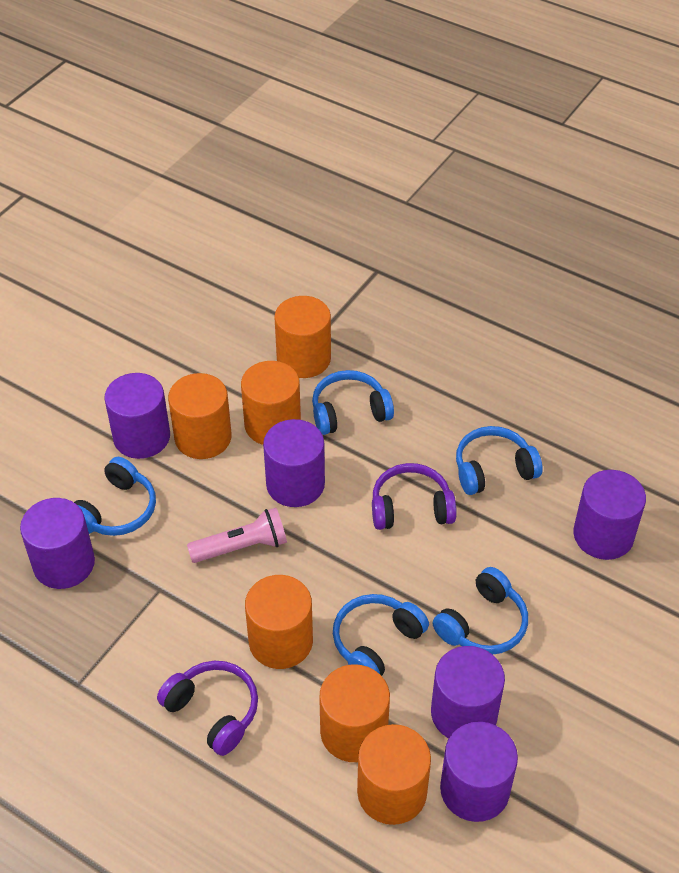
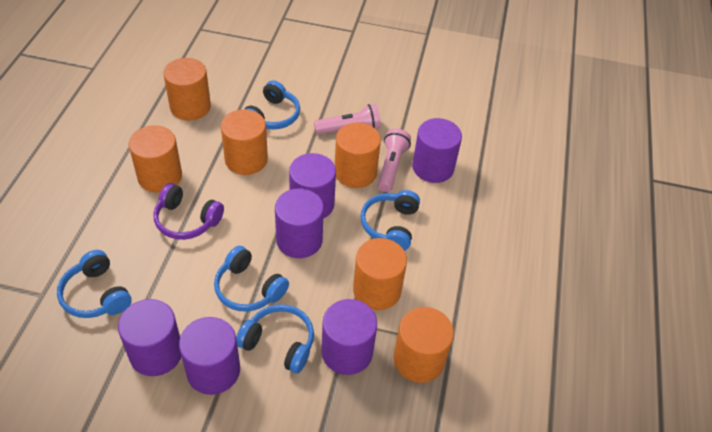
pink flashlight: [187,508,287,563] = 1 -> [314,104,381,134] [378,129,411,192] = 2
purple headphones: [157,661,258,756] [372,463,457,530] = 2 -> [153,183,224,240] = 1

